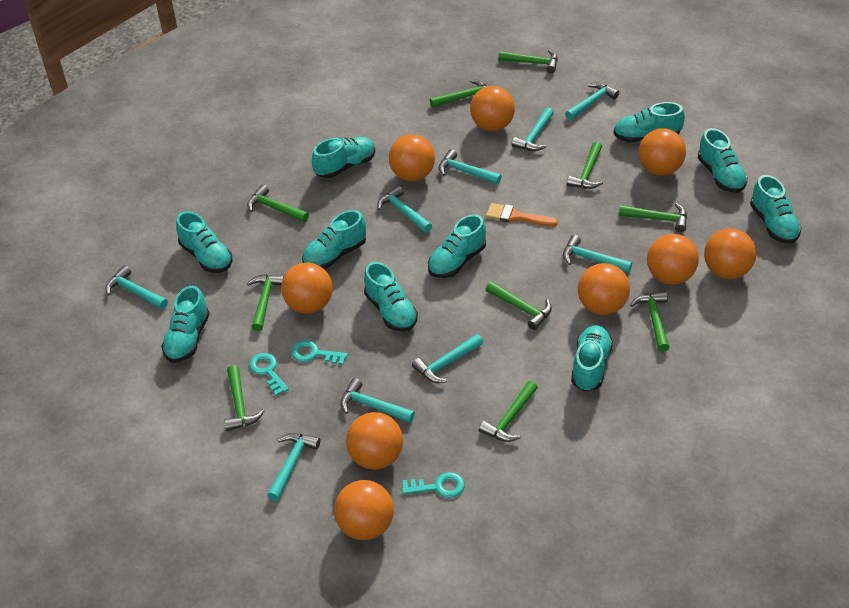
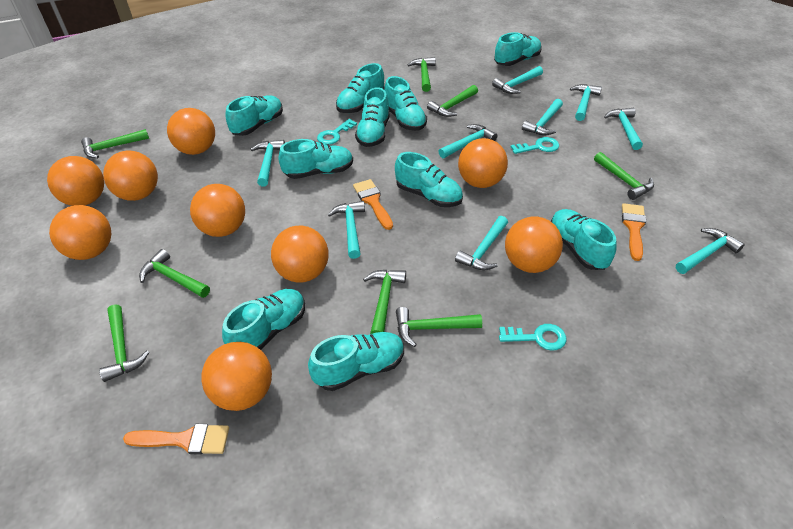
green hammer: [224,365,264,431] [247,185,309,222] [247,274,285,331] [430,79,487,108] [479,381,538,442] [485,281,552,330] [498,50,558,73] [567,142,603,189] [619,203,687,232] [630,291,670,352] = 10 -> [81,129,149,158] [99,304,149,382] [139,249,210,298] [363,270,406,334] [396,307,482,347] [408,57,436,92] [427,85,478,117] [594,152,654,200] = 8
orange brush: [486,203,558,226] = 1 -> [123,424,229,454] [353,179,393,230] [622,203,646,261] = 3

